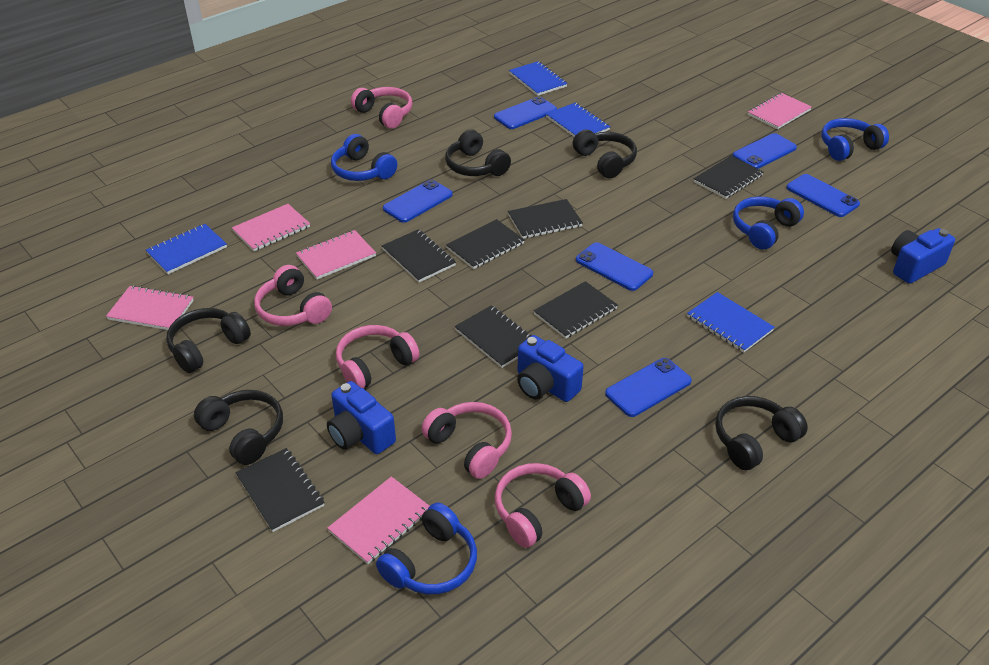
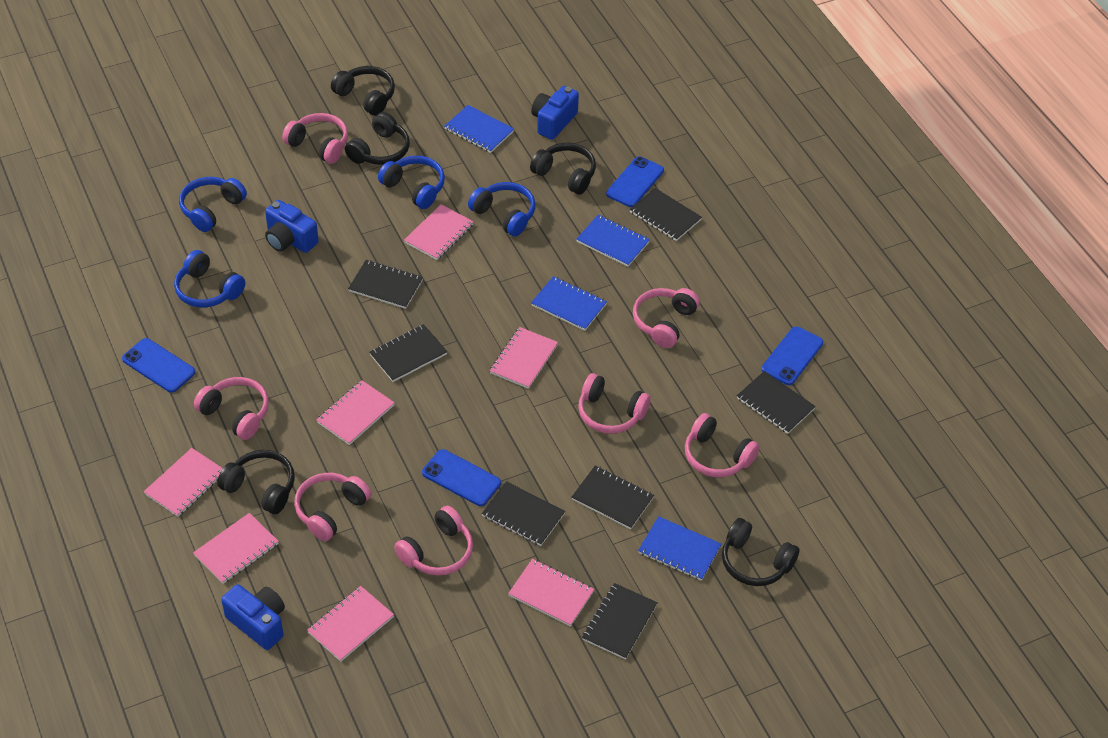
blue phone: [383,180,453,223] [494,96,557,129] [576,242,653,291] [605,358,692,417] [732,133,797,169] [786,174,860,217] = 6 -> [122,338,195,393] [422,449,501,506] [606,156,664,207] [761,326,823,385] = 4
pink headphones: [254,265,332,326] [336,325,420,388] [351,87,412,129] [422,402,512,479] [495,463,591,548] = 5 -> [194,377,269,440] [282,113,348,164] [294,473,371,541] [394,506,473,575] [578,373,651,434] [633,288,700,348] [685,413,760,477] = 7
pink notebook: [106,286,194,330] [232,204,310,251] [296,230,376,279] [328,476,430,564] [748,93,812,129] = 5 -> [144,448,223,517] [193,513,279,584] [307,586,394,662] [316,380,395,445] [404,204,474,260] [490,327,558,389] [508,559,594,627] = 7

